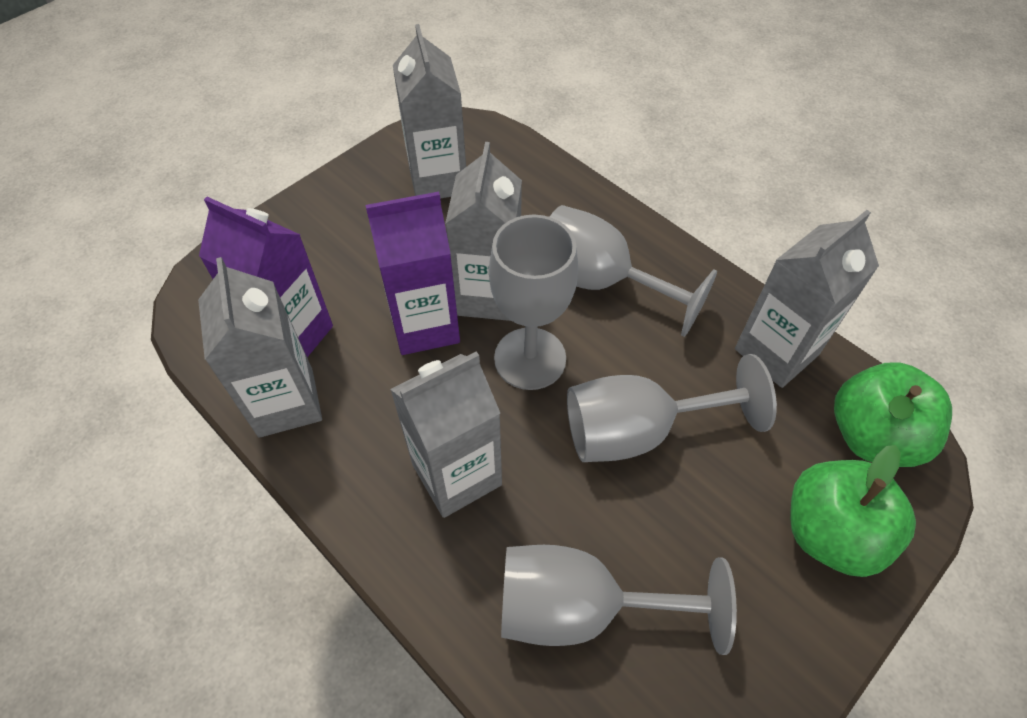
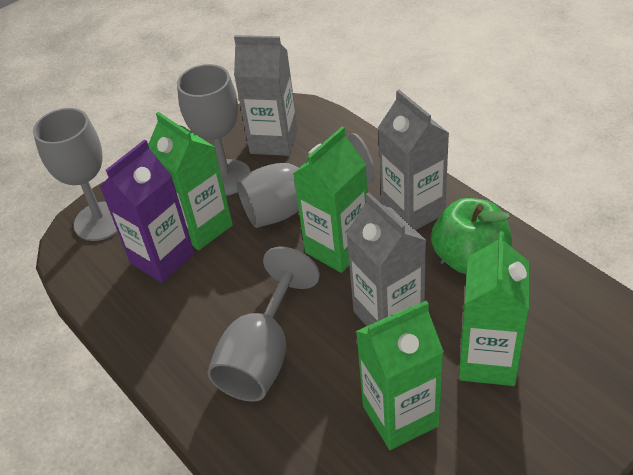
green apple: [790,445,916,577] [834,362,952,467] = 2 -> [431,198,512,274] = 1
green carton: none = 0 -> [148,112,233,250] [293,126,367,273] [356,301,444,450] [459,231,529,386] = 4
grey carton: [198,257,322,438] [390,351,502,518] [393,24,466,198] [445,142,522,321] [735,210,879,388] = 5 -> [234,35,298,156] [346,192,427,326] [378,90,449,230] = 3
purple carton: [199,197,333,357] [366,192,460,355] = 2 -> [100,139,194,283] = 1

